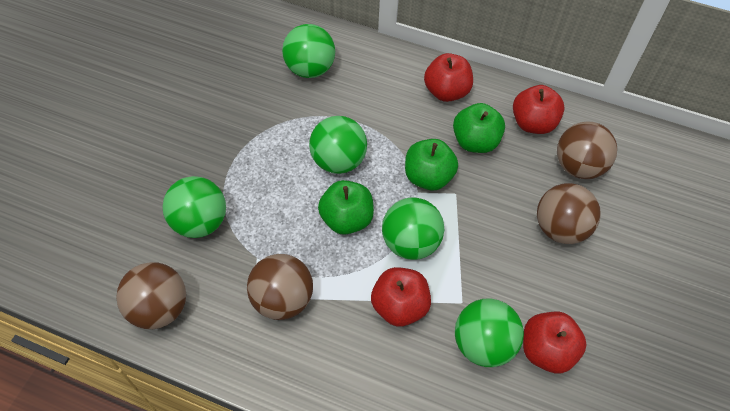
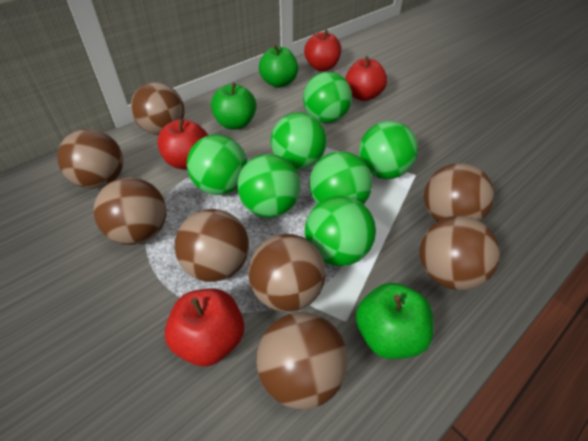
brown ball: [116,262,186,329] [247,254,313,320] [537,183,601,244] [557,121,617,179] = 4 -> [57,129,123,189] [94,177,166,245] [131,82,184,135] [175,209,249,282] [248,234,326,312] [256,312,348,409] [420,216,500,290] [424,163,494,222] = 8
green ball: [163,176,226,238] [282,24,335,78] [309,116,367,174] [382,198,444,260] [455,299,524,367] = 5 -> [187,135,247,195] [237,154,301,218] [271,112,327,169] [303,72,352,123] [305,196,376,266] [309,151,373,204] [359,121,418,179] = 7

